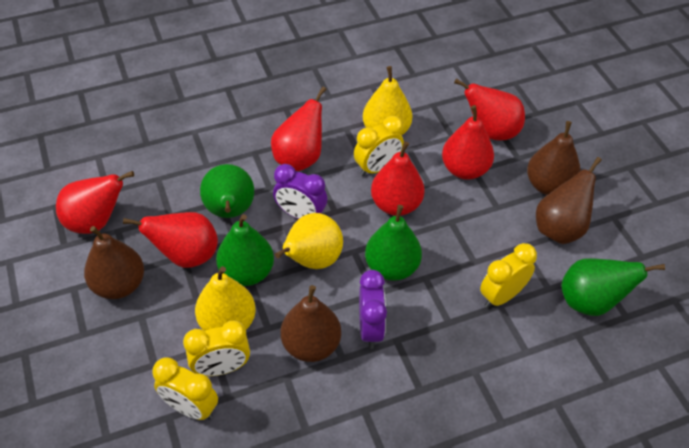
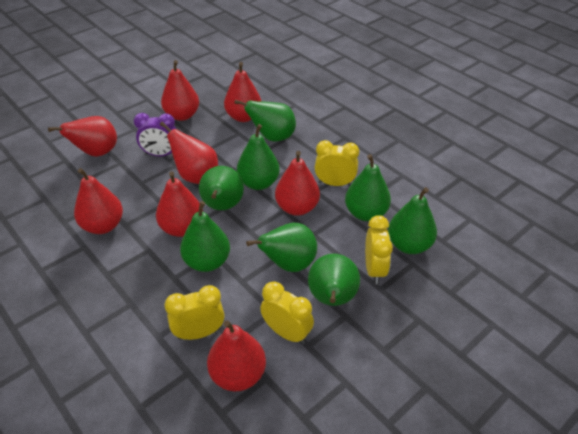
brown pear: [84,226,144,299] [281,285,341,362] [527,121,581,195] [536,157,602,244] = 4 -> none = 0
green pear: [200,164,254,218] [216,214,274,286] [365,205,422,281] [561,258,665,316] = 4 -> [180,201,230,272] [199,166,244,210] [235,100,296,142] [237,124,280,190] [246,223,317,272] [308,254,360,306] [345,154,391,221] [388,187,437,254] = 8
purple clock: [273,164,327,219] [359,270,387,349] = 2 -> [134,113,176,156] = 1
red pear: [56,171,134,234] [123,212,218,268] [271,87,327,171] [371,141,425,216] [442,105,494,180] [454,79,525,140] = 6 -> [48,116,117,157] [74,168,123,234] [156,171,203,237] [160,122,218,184] [161,60,199,121] [207,320,266,391] [224,62,262,122] [275,151,320,216] = 8
yellow pear: [195,266,256,331] [275,213,343,269] [363,66,412,135] = 3 -> none = 0

